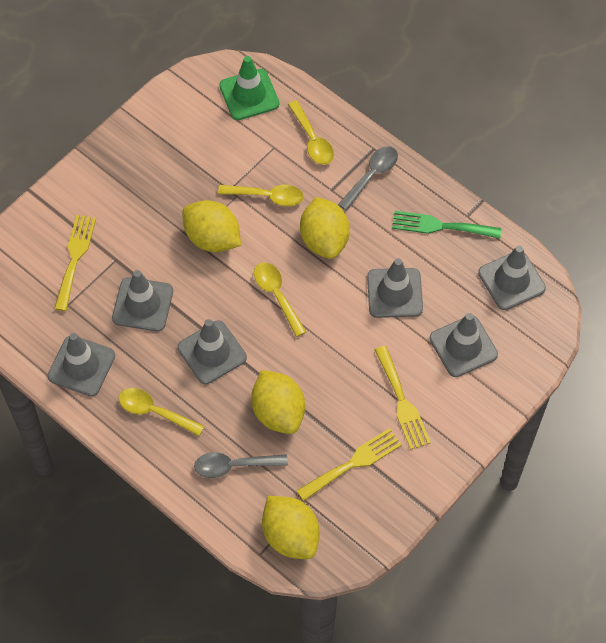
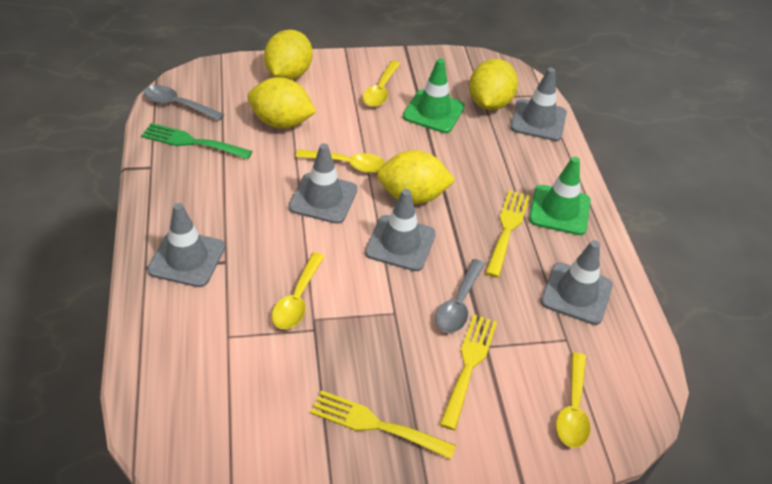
green traffic cone: [219,56,279,120] = 1 -> [403,58,465,133] [529,157,591,235] = 2
grey traffic cone: [47,333,115,396] [112,270,173,331] [177,319,247,384] [367,258,423,318] [429,313,498,377] [478,245,546,310] = 6 -> [147,203,225,287] [289,143,357,224] [365,189,436,271] [510,68,567,141] [541,240,613,325] = 5

